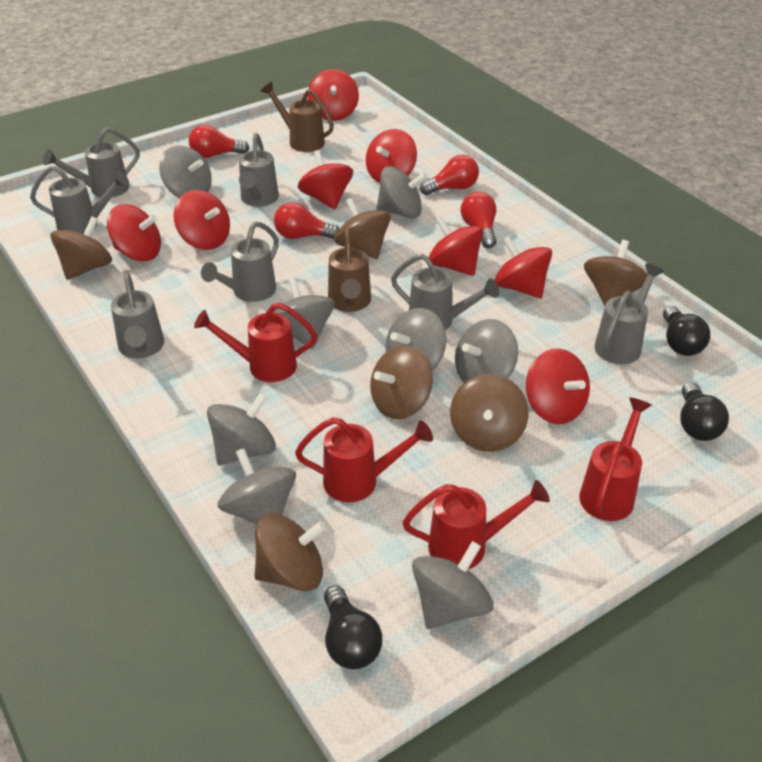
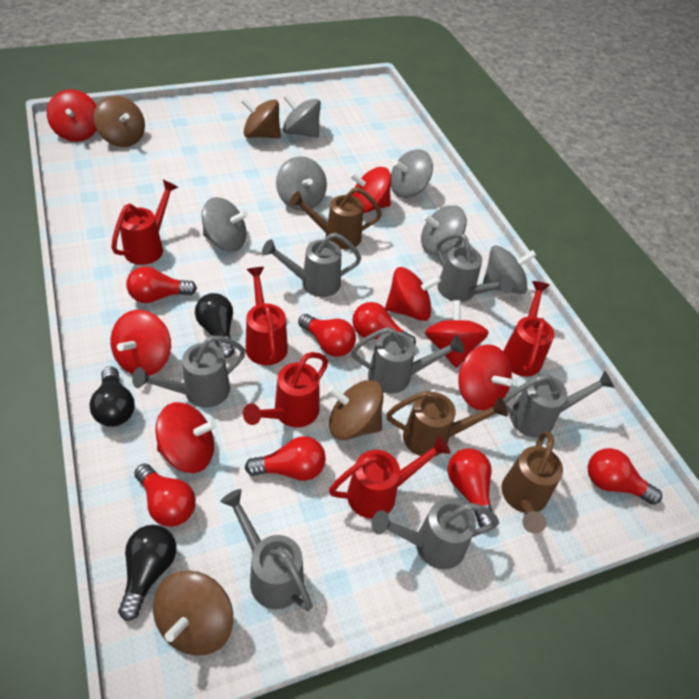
brown spinning top: [50,216,112,280] [254,513,326,591] [334,198,391,259] [370,345,433,419] [450,374,529,452] [584,240,648,306] = 6 -> [94,96,145,147] [153,571,233,655] [241,98,281,138] [328,380,383,440] = 4
brown watering can: [261,82,334,152] [328,230,371,312] = 2 -> [290,187,382,249] [386,391,508,456] [501,431,563,534] = 3
grey spinning top: [159,145,212,198] [207,392,276,465] [217,448,296,525] [273,277,335,349] [376,166,427,219] [385,308,446,370] [412,541,493,629] [455,319,518,383] = 8 -> [202,197,248,252] [276,156,327,211] [283,94,321,138] [391,149,433,198] [421,205,467,255] [483,245,536,294] = 6
red light bulb: [189,125,249,158] [274,202,339,239] [420,155,479,195] [461,192,496,248] = 4 -> [126,266,197,303] [134,464,196,527] [245,436,326,481] [298,314,356,357] [352,302,416,346] [448,448,493,527] [588,448,662,505] = 7
red spinning top: [107,204,161,261] [174,190,230,250] [298,150,353,209] [308,69,359,121] [366,129,417,183] [429,216,483,276] [494,236,552,298] [526,349,590,424] = 8 -> [47,89,97,142] [110,310,171,376] [155,402,217,473] [350,167,391,213] [385,267,441,321] [425,300,489,368] [458,344,512,410] = 7
red watering can: [194,303,317,382] [295,417,433,502] [403,480,550,569] [579,397,651,521] = 4 -> [111,180,178,265] [243,352,328,427] [246,267,288,365] [329,435,450,519] [503,281,554,377] = 5

